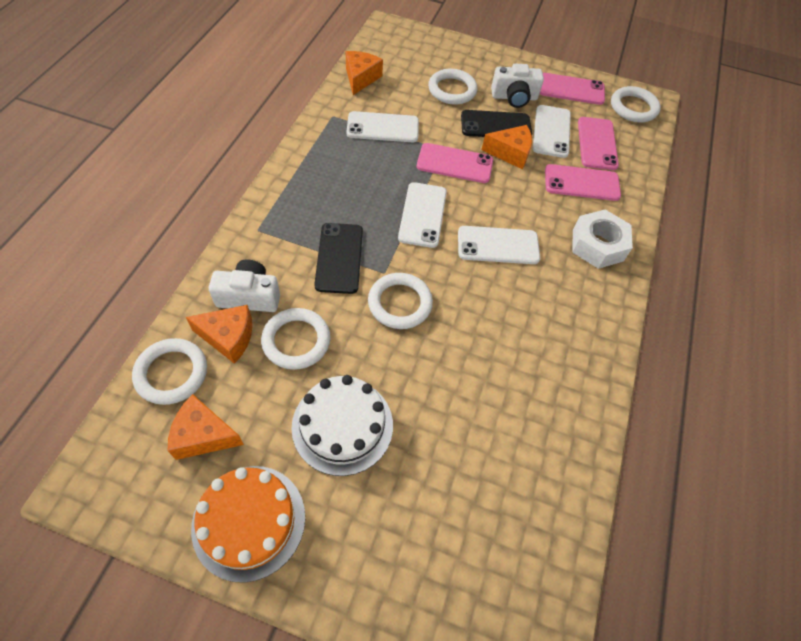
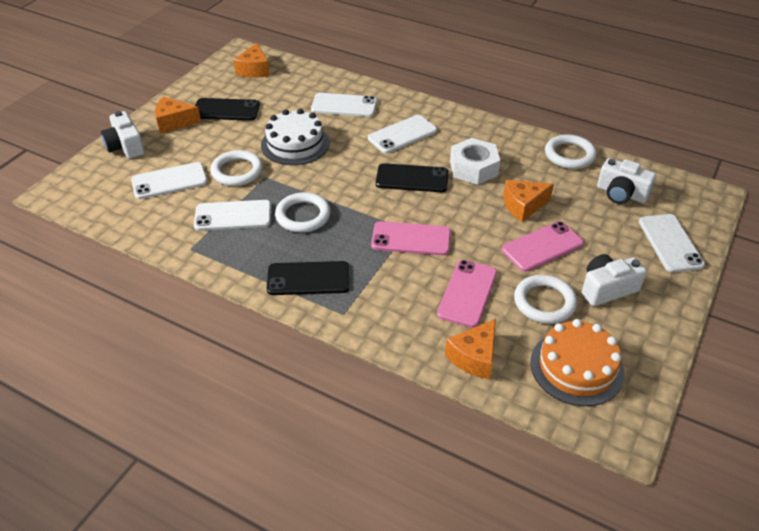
black phone: [314,223,363,294] [461,110,532,137] = 2 -> [195,98,260,121] [267,261,350,295] [376,163,449,192] = 3
pink phone: [417,143,493,183] [540,73,605,105] [545,164,621,201] [578,117,619,170] = 4 -> [371,221,451,255] [437,260,497,328] [502,221,584,272] = 3
white camera: [209,259,280,312] [491,64,544,108] = 2 -> [101,111,145,159] [582,254,647,306] [597,158,656,204] = 3
white phone: [346,111,419,142] [398,182,447,248] [458,226,540,264] [533,105,571,158] = 4 -> [131,162,208,199] [194,200,271,231] [311,93,377,117] [368,115,437,153] [639,214,705,272] = 5
white ring: [132,338,207,405] [261,308,331,370] [368,273,433,329] [428,69,477,104] [611,86,661,122] = 5 -> [211,150,263,186] [275,192,331,233] [514,275,577,324] [545,134,597,169] = 4

